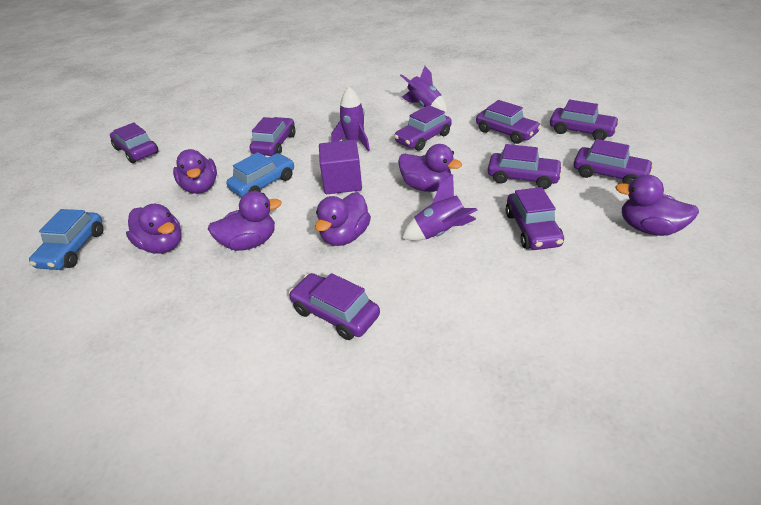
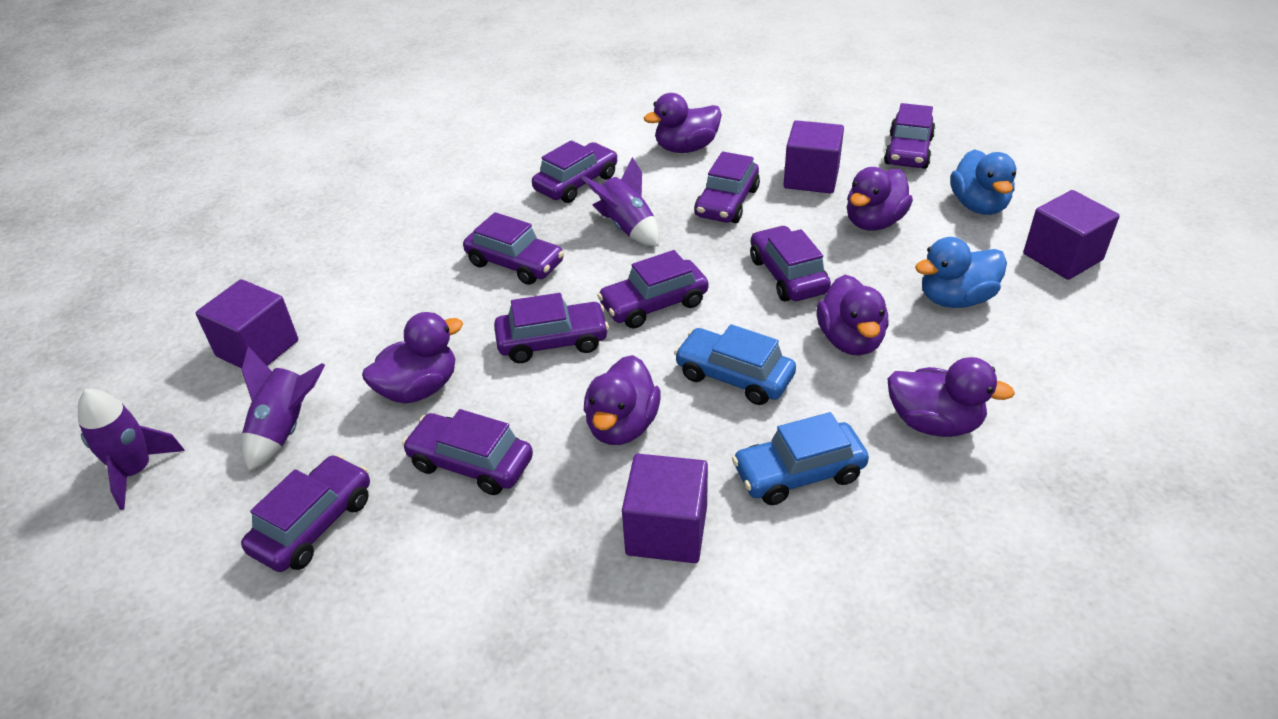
blue duck: none = 0 -> [915,237,1007,308] [950,149,1016,215] = 2
purple cube: [319,140,362,194] = 1 -> [196,279,298,369] [622,454,708,563] [784,120,844,193] [1023,190,1120,280] = 4

